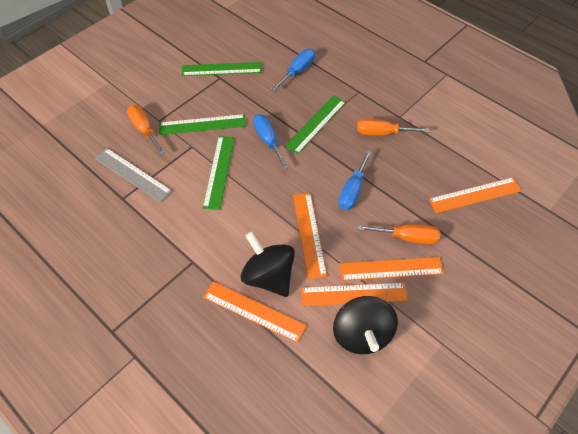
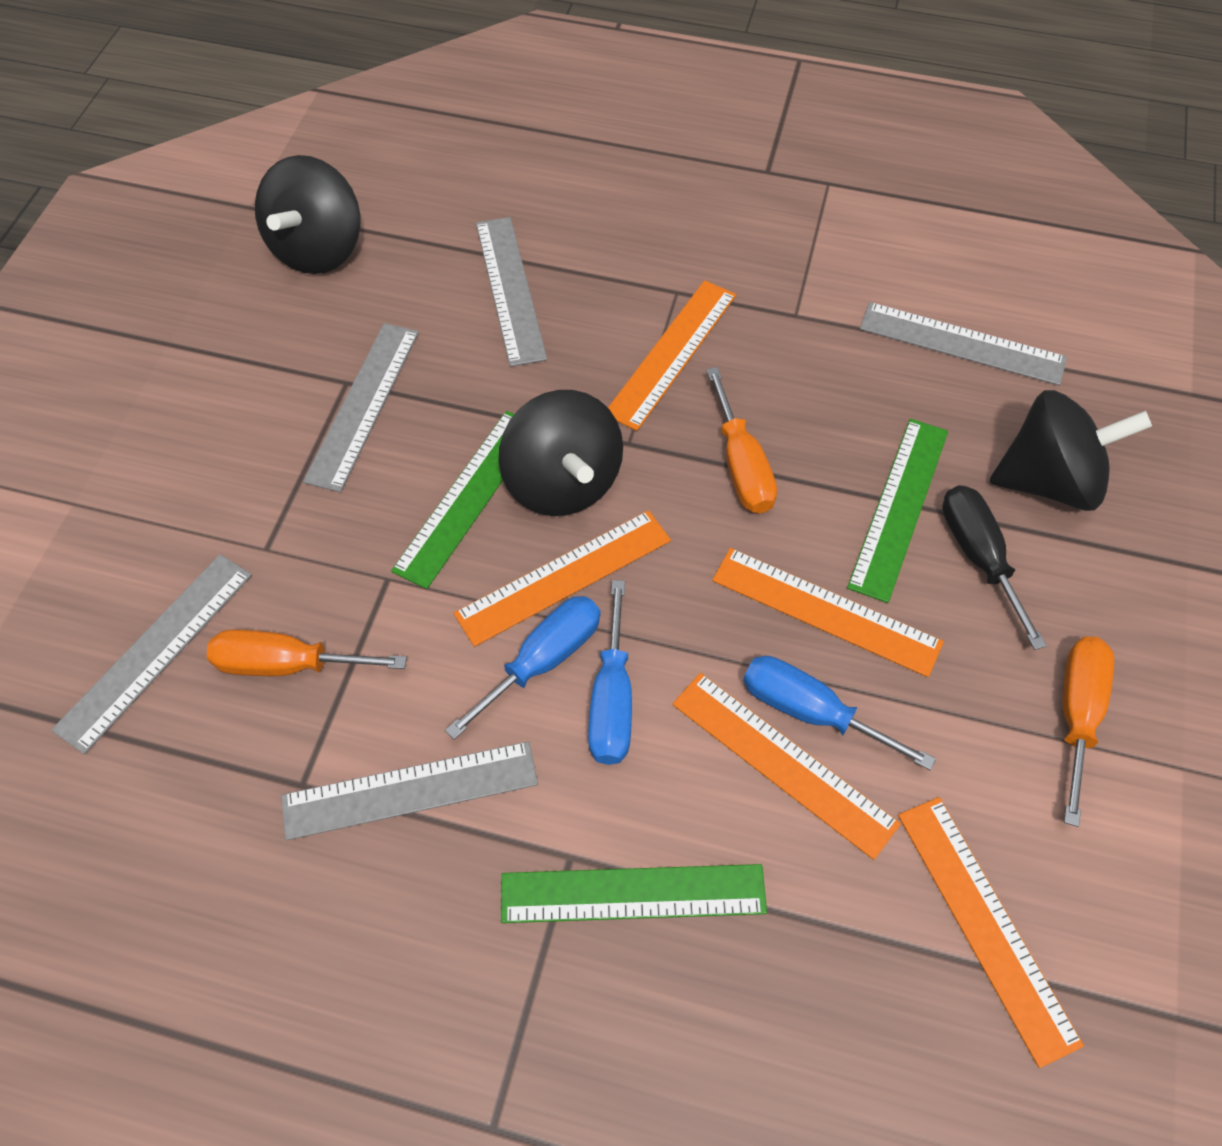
black screwdriver: none = 0 -> [942,485,1047,650] = 1
black spinning top: [241,232,295,297] [333,296,398,354] = 2 -> [255,155,361,274] [499,390,623,516] [990,390,1152,511] = 3
green ruler: [159,114,246,135] [182,62,262,76] [203,136,235,210] [284,95,346,155] = 4 -> [391,411,514,589] [501,864,767,923] [847,419,948,603] = 3
grey ruler: [95,148,172,202] = 1 -> [51,554,252,754] [281,741,538,840] [303,323,419,492] [476,217,547,367] [860,302,1067,386] = 5

